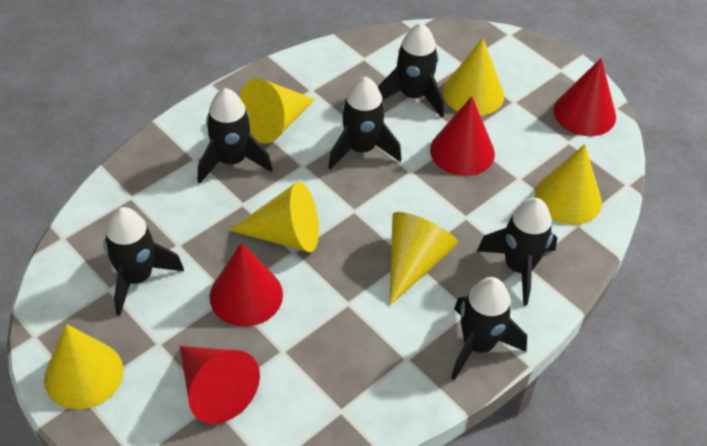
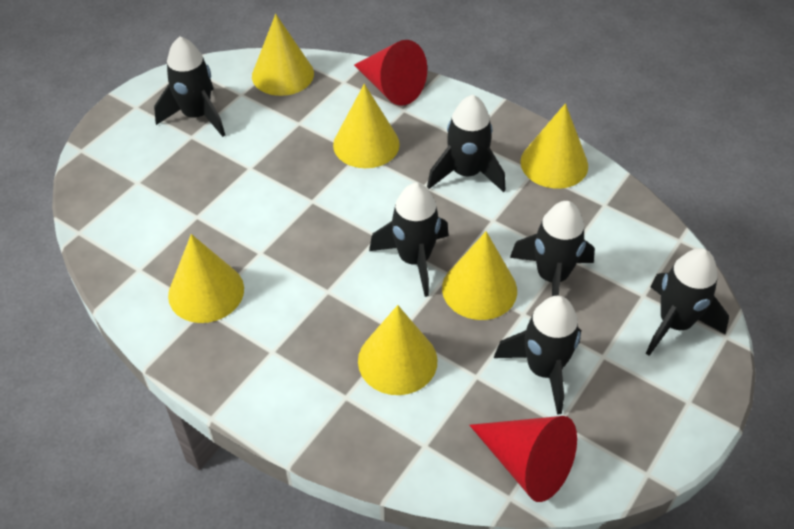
red cone: [180,346,260,424] [210,243,283,327] [430,96,495,176] [554,58,616,136] = 4 -> [354,40,427,106] [469,416,577,502] = 2

